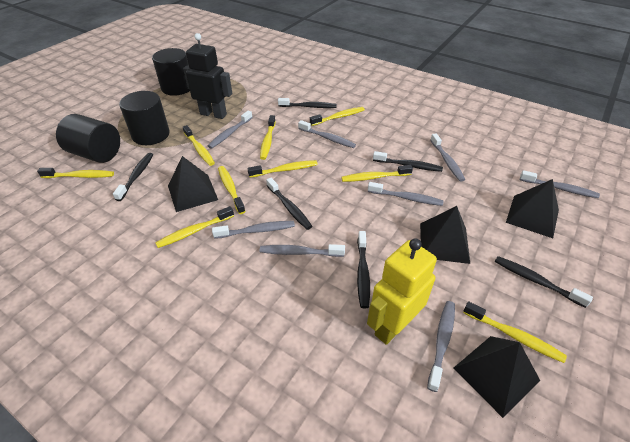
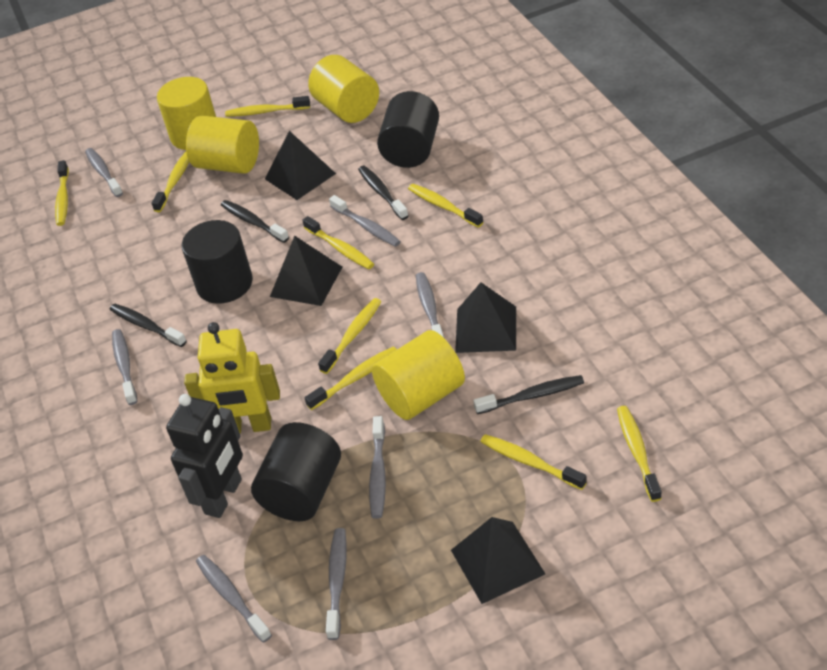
black toothbrush: [113,153,154,201] [266,178,312,230] [278,98,337,108] [357,231,370,308] [373,151,443,172] [495,256,593,308] = 6 -> [110,304,187,347] [221,200,289,243] [358,166,408,220] [473,375,584,414] = 4
grey toothbrush: [208,110,253,149] [212,221,295,239] [260,244,345,257] [298,120,356,148] [368,182,443,206] [427,301,455,392] [430,133,465,182] [520,170,600,198] = 8 -> [85,148,123,197] [112,329,137,405] [196,555,272,643] [326,528,347,640] [329,195,401,247] [369,416,386,519] [416,272,445,339] = 7
yellow cylinder: none = 0 -> [157,77,216,150] [186,115,259,174] [308,55,379,123] [372,330,465,420] = 4

